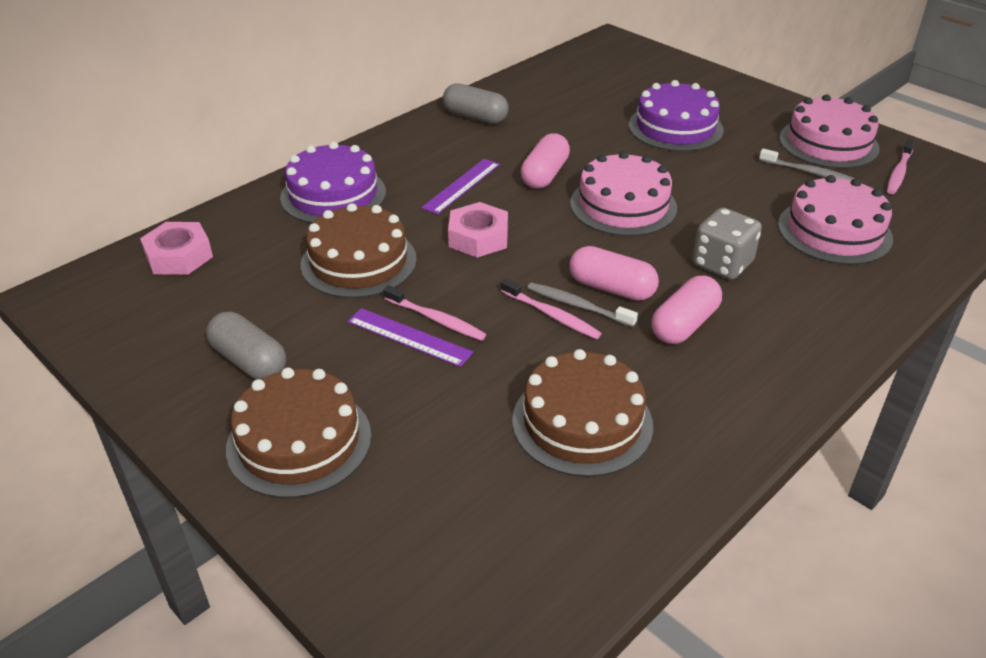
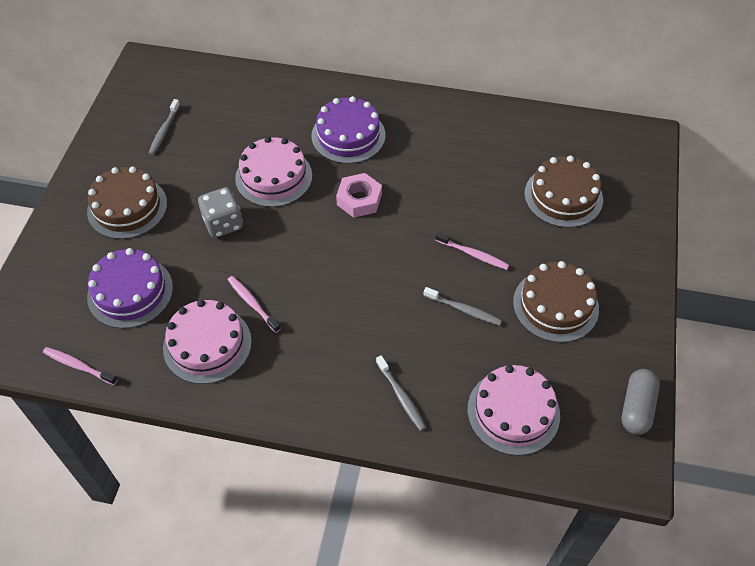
grey capsule: [206,312,286,380] [443,83,509,124] = 2 -> [621,369,660,435] = 1
grey toothbrush: [527,282,638,327] [759,148,855,181] = 2 -> [148,99,180,155] [376,355,426,431] [423,287,502,326] = 3
pink capsule: [521,133,570,189] [570,246,659,301] [652,276,722,344] = 3 -> none = 0
pink nut: [140,222,213,275] [448,202,508,258] = 2 -> [336,173,382,218] = 1
purple ruler: [347,308,473,367] [421,159,500,215] = 2 -> none = 0

